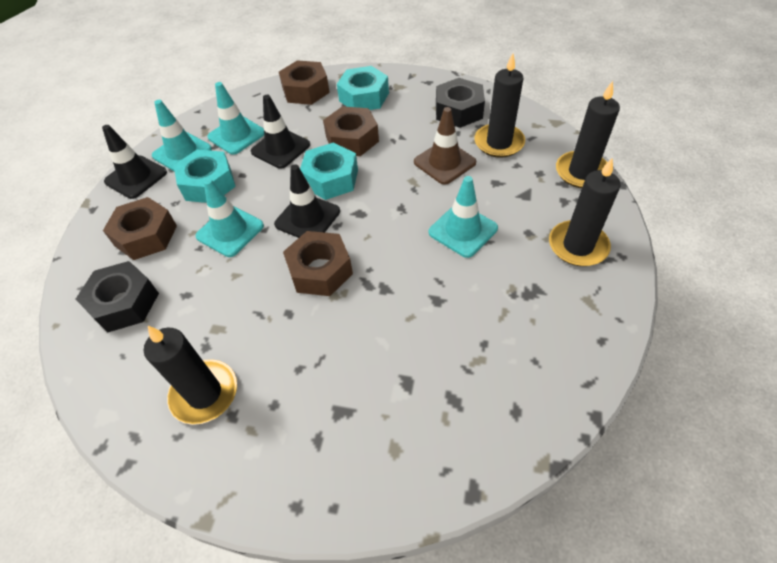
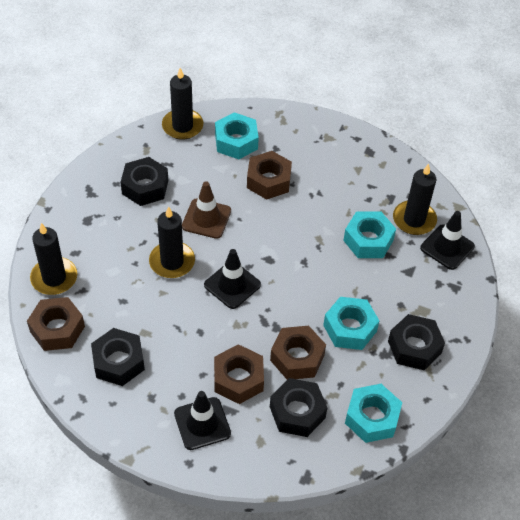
black nut: [76,261,159,333] [436,78,485,128] = 2 -> [91,328,145,386] [121,157,168,206] [270,378,327,437] [388,314,445,370] = 4
turquoise nut: [174,150,236,203] [300,142,358,200] [337,66,389,110] = 3 -> [215,112,259,159] [323,297,379,350] [343,211,396,258] [345,384,402,443] = 4
turquoise traffic cone: [152,100,212,172] [195,179,264,257] [207,82,264,155] [429,176,498,258] = 4 -> none = 0

